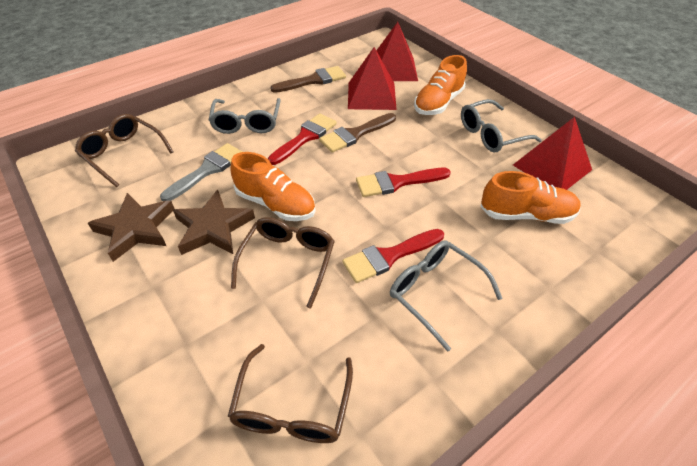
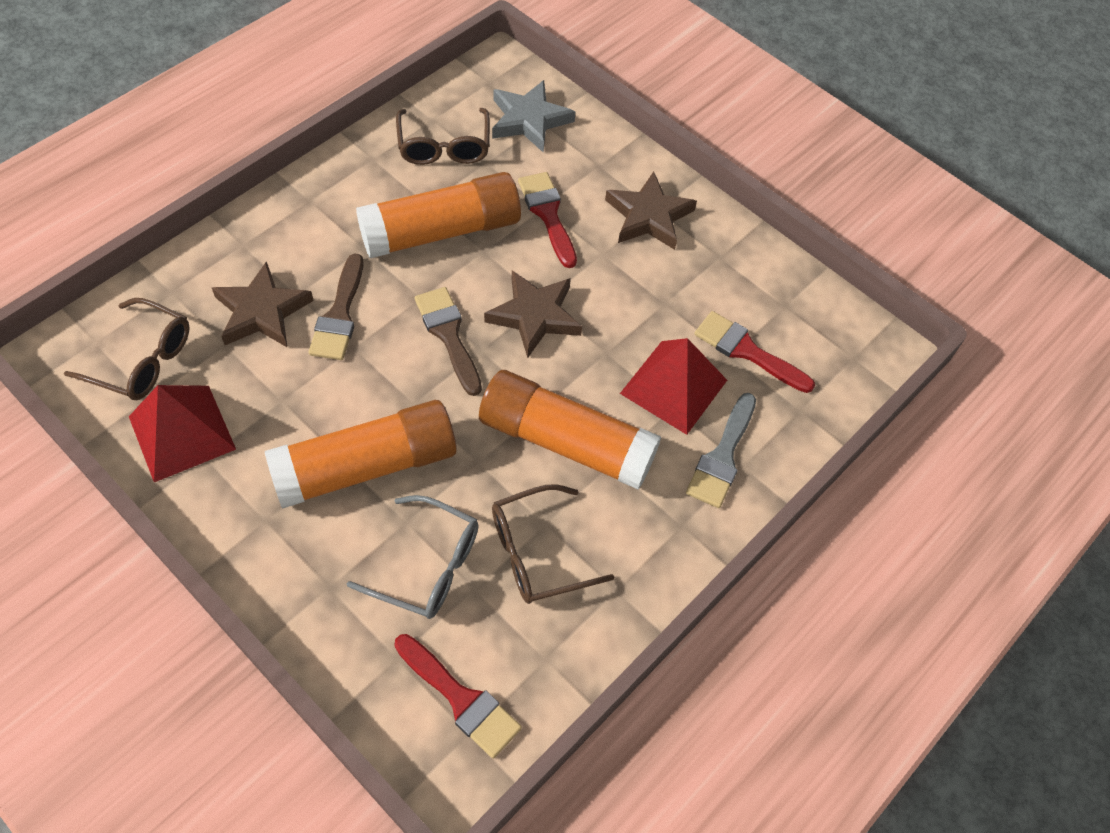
brown star: [88,193,174,262] [173,190,255,255] = 2 -> [212,261,314,347] [484,270,582,358] [605,171,697,250] = 3
grey glasses: [209,98,281,134] [390,240,502,352] [461,99,542,152] = 3 -> [347,495,479,619] = 1
grey star: none = 0 -> [492,80,576,152] = 1
orange glue stick: none = 0 -> [265,400,457,509] [356,172,521,258] [479,370,661,490] = 3
orange shoe: [231,152,316,221] [414,55,467,115] [480,171,581,224] = 3 -> none = 0
red pyramid: [348,47,397,110] [376,22,418,81] [513,117,592,190] = 3 -> [129,385,236,482] [620,338,727,435] = 2

